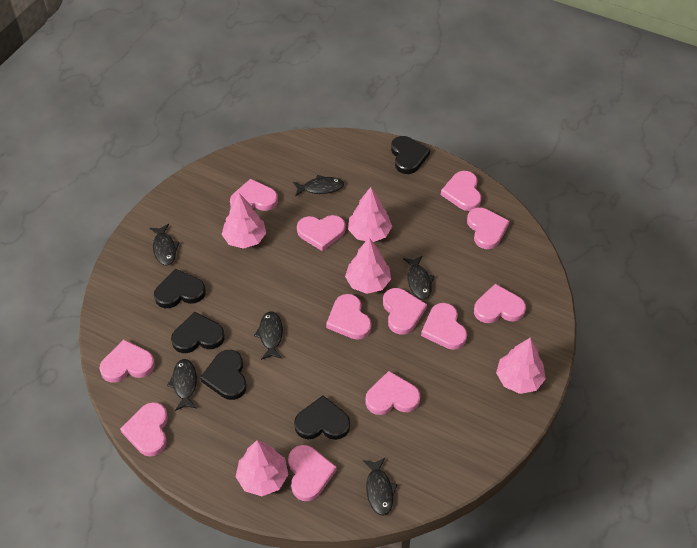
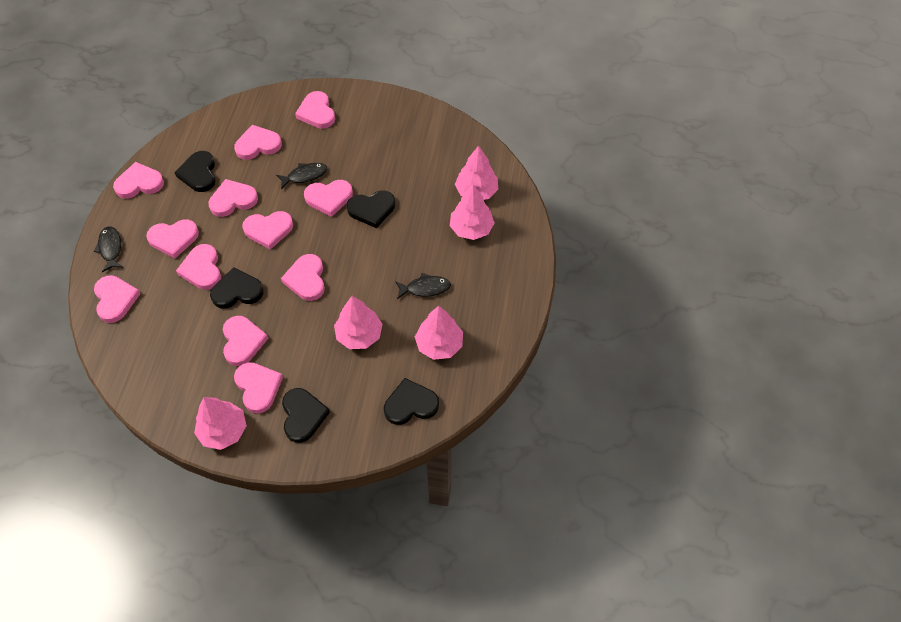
black fish: [150,224,180,266] [167,359,197,411] [254,311,283,360] [293,175,344,197] [363,458,398,516] [403,256,434,300] = 6 -> [93,227,123,272] [276,163,327,190] [395,273,451,299] = 3

